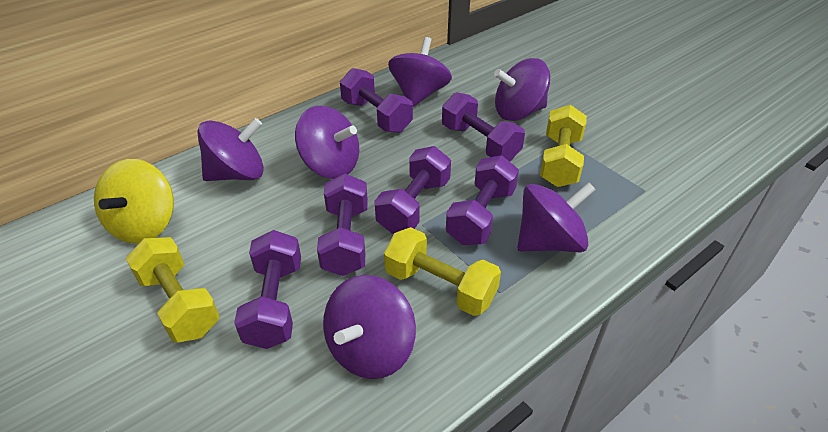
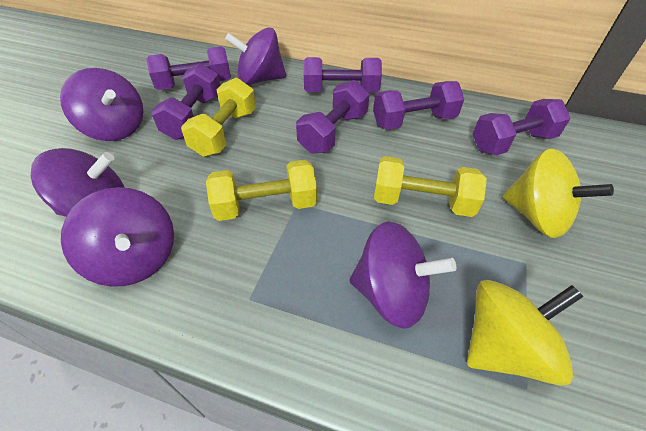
purple spinning top: [197,118,264,181] [295,106,359,179] [323,275,416,379] [388,37,452,107] [494,58,550,121] [517,182,596,252] = 6 -> [31,148,125,217] [60,68,144,141] [61,187,174,287] [225,28,286,85] [349,221,456,329] = 5
yellow spinning top: [94,159,174,243] = 1 -> [467,280,584,386] [502,149,614,238] = 2

